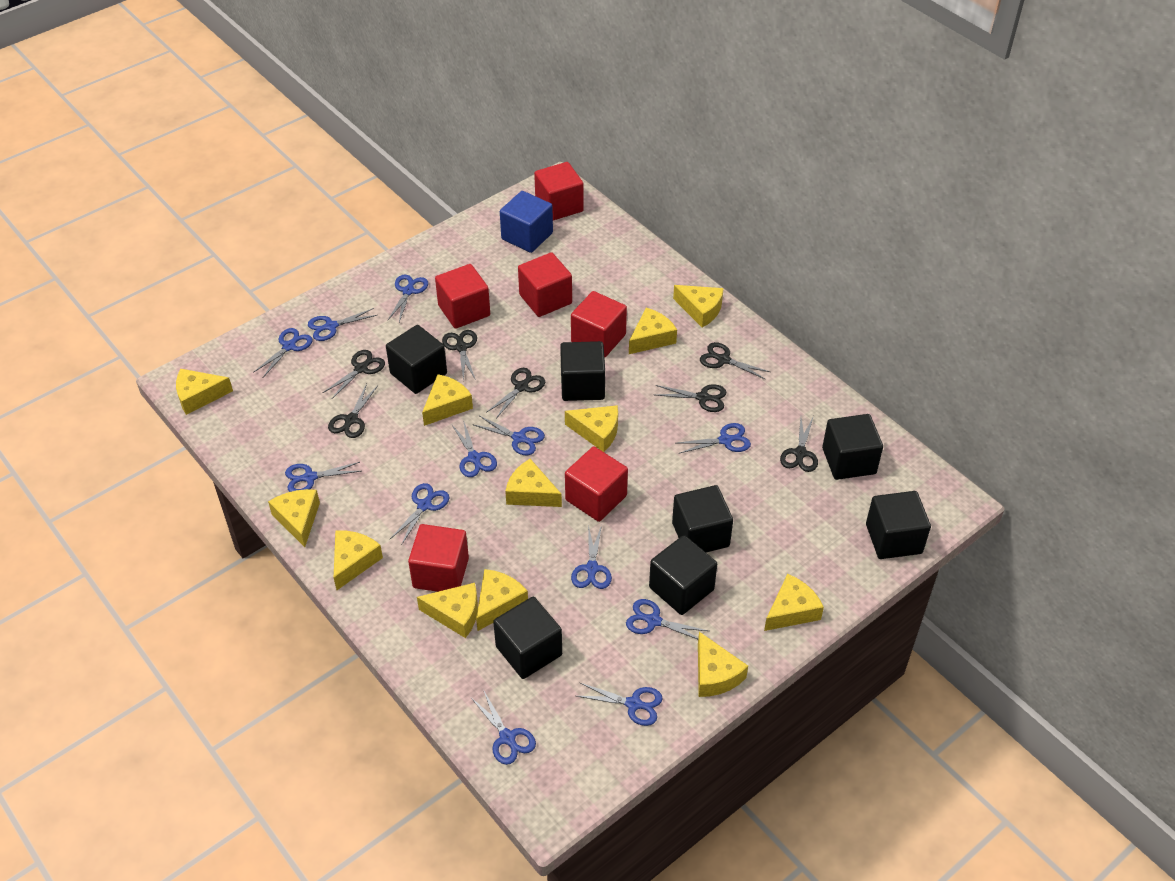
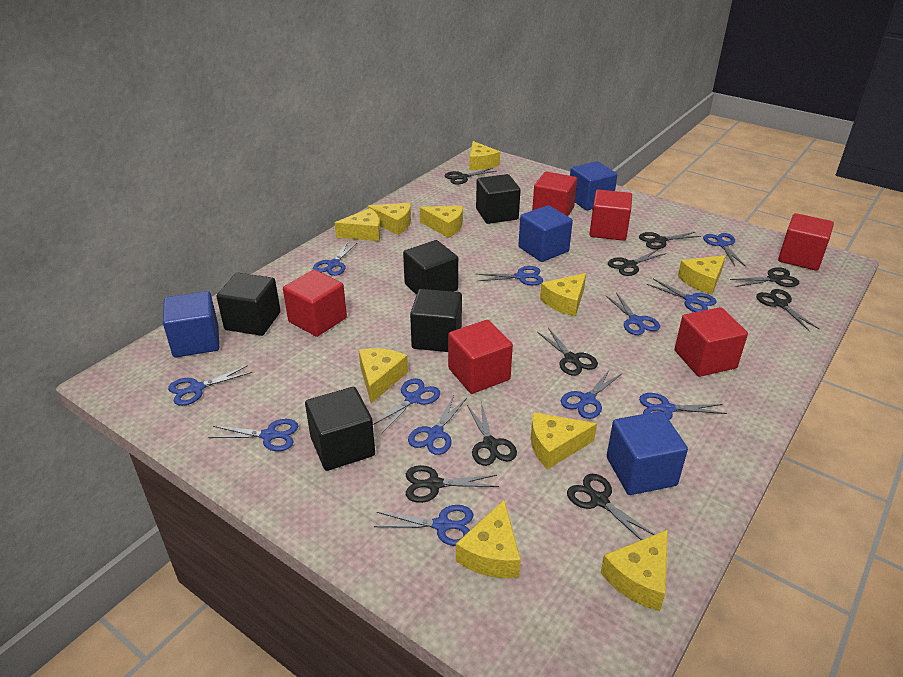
black cube: [386,325,447,394] [493,597,562,679] [560,341,605,401] [649,535,717,615] [672,485,733,552] [822,414,883,480] [866,491,931,559] = 7 -> [216,273,281,336] [305,387,375,471] [403,240,458,295] [410,289,462,352] [476,174,520,224] = 5
black scissors: [322,350,385,399] [328,383,378,438] [442,330,477,381] [486,368,545,418] [655,384,726,412] [700,342,770,380] [780,416,818,472] = 7 -> [406,465,499,503] [445,168,496,184] [467,403,517,466] [537,328,598,376] [567,474,655,540] [608,249,666,276] [639,232,701,249] [730,267,799,287] [756,289,819,331] = 9
blue cube: [500,191,553,253] = 1 -> [163,291,219,358] [518,205,573,262] [570,161,617,210] [607,411,688,495] = 4
yellow cheese: [176,369,233,415] [268,489,320,547] [334,530,383,590] [417,583,478,638] [422,374,473,426] [476,569,528,631] [505,459,562,507] [565,405,618,452] [629,308,677,354] [673,285,724,328] [698,632,748,697] [764,574,824,631] = 12 -> [335,208,380,241] [359,348,408,403] [367,203,411,235] [420,206,463,238] [456,500,521,578] [469,141,500,170] [531,412,597,469] [540,273,586,317] [600,530,668,611] [678,255,726,295] = 10

